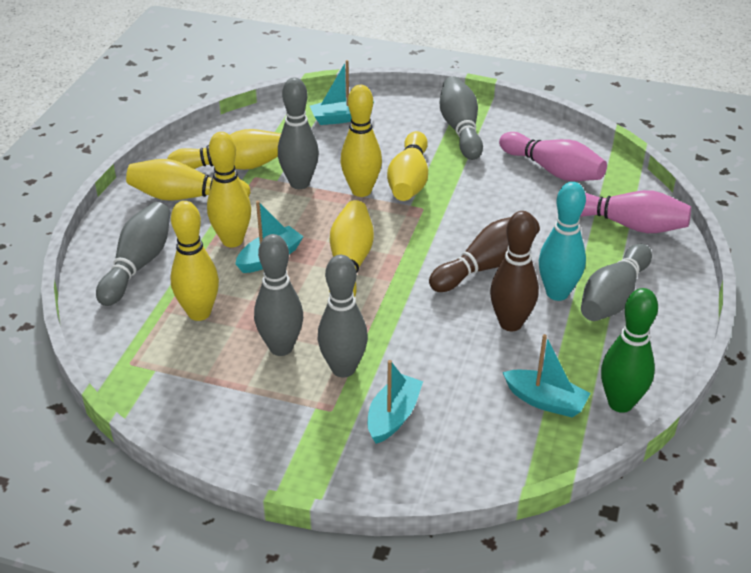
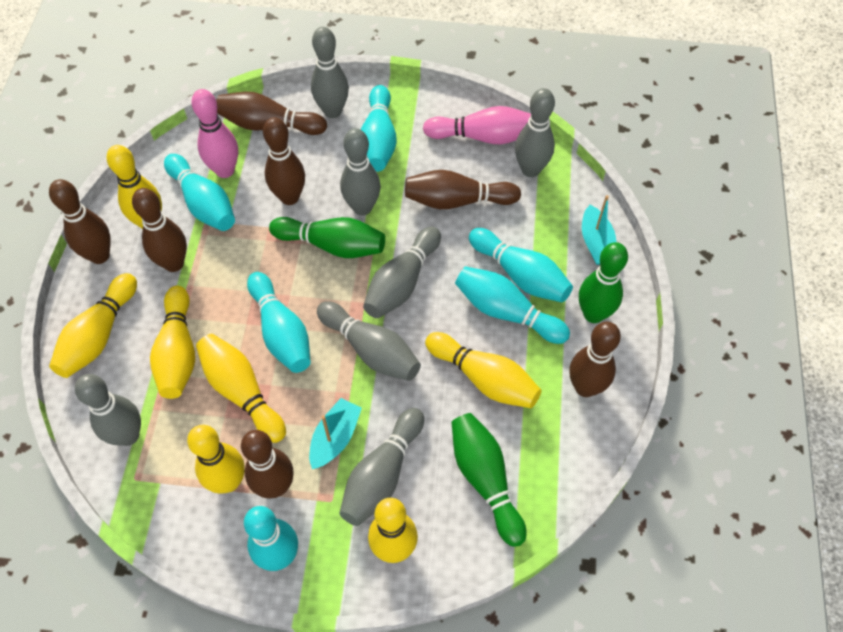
brown bowling pin: [429,216,540,292] [490,211,539,331] = 2 -> [49,179,110,264] [132,188,187,272] [216,92,327,135] [241,430,294,498] [263,117,305,205] [405,170,521,209] [569,322,621,397] = 7
green bowling pin: [601,288,658,413] = 1 -> [269,217,385,258] [451,413,527,547] [579,242,628,323] = 3
grey bowling pin: [96,202,170,306] [254,234,303,356] [278,78,319,189] [318,255,368,378] [440,76,483,160] [581,244,652,321] = 6 -> [75,374,141,446] [311,27,349,118] [317,301,421,381] [339,408,424,526] [340,128,381,216] [363,226,441,318] [515,88,555,177] = 7
turquoise boat: [235,201,304,273] [310,60,375,125] [368,360,423,444] [503,334,590,417] = 4 -> [309,398,362,469] [582,195,616,265] = 2
turquoise bowling pin: [539,182,586,301] = 1 -> [164,154,235,231] [244,506,298,571] [247,272,311,373] [361,85,397,172] [455,266,570,344] [469,228,573,302] = 6

